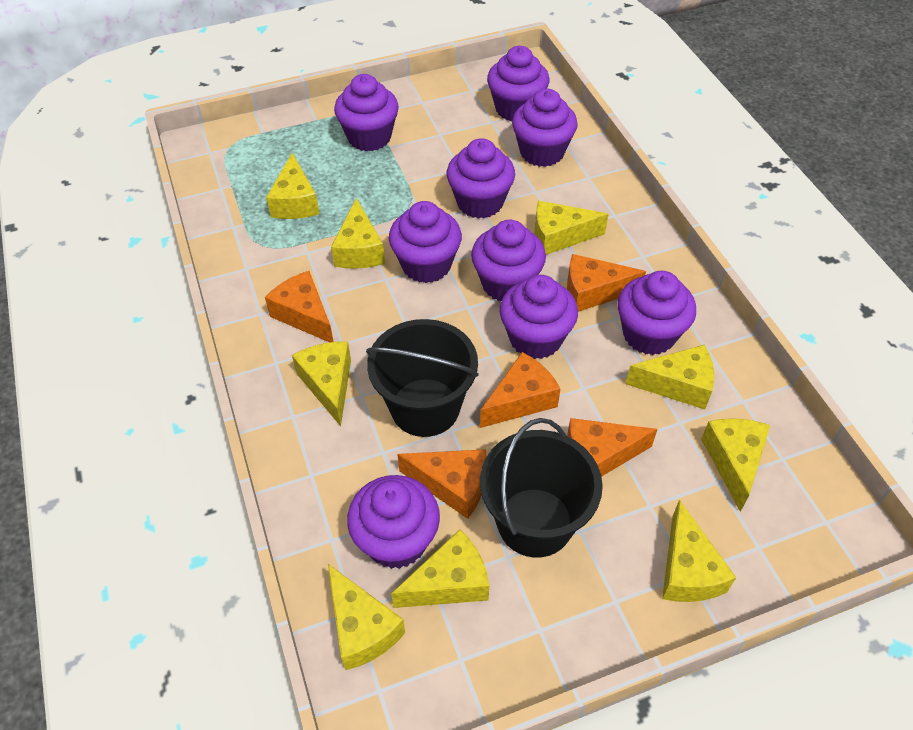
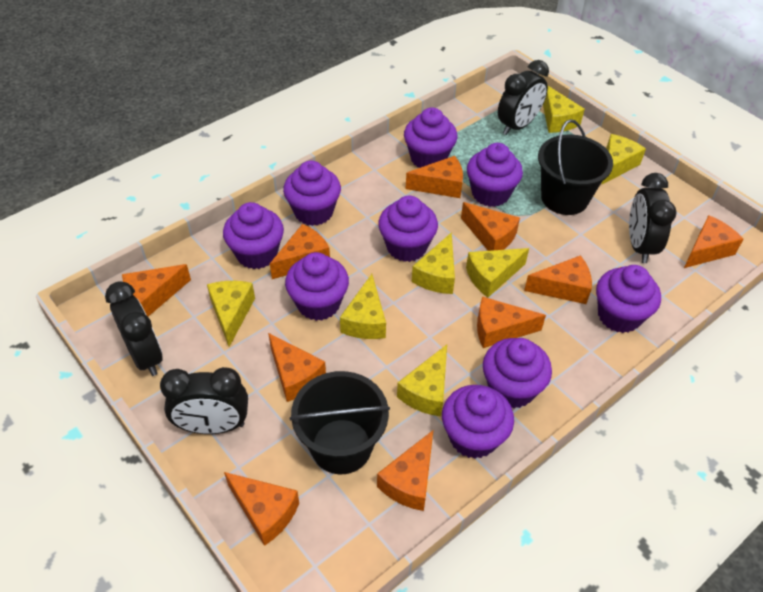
black clock: none = 0 -> [105,281,163,376] [160,367,248,434] [498,60,549,135] [629,173,677,263] = 4
orange cheese: [265,271,333,342] [397,449,486,519] [480,352,560,428] [567,254,646,312] [567,418,658,477] = 5 -> [122,264,191,316] [224,472,299,546] [268,333,326,402] [270,224,330,279] [377,430,433,511] [406,156,463,198] [461,202,520,251] [477,296,546,348] [524,255,592,304] [684,215,744,268] = 10
yellow cheese: [266,153,319,219] [292,341,351,426] [328,564,405,670] [331,198,385,269] [391,529,489,608] [535,201,609,255] [626,345,714,409] [662,500,736,602] [701,418,770,512] = 9 -> [207,281,255,347] [340,274,386,339] [397,345,447,416] [412,232,455,294] [466,248,529,298] [543,86,585,133] [601,134,646,185] = 7

